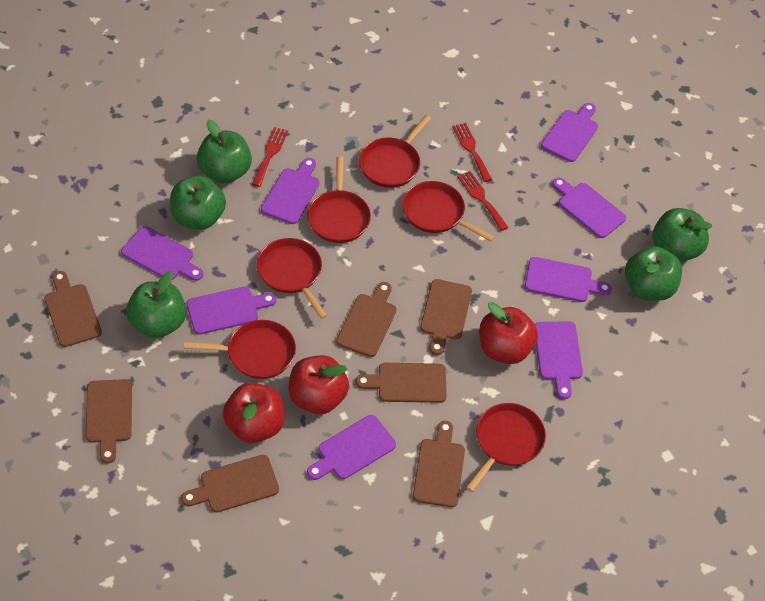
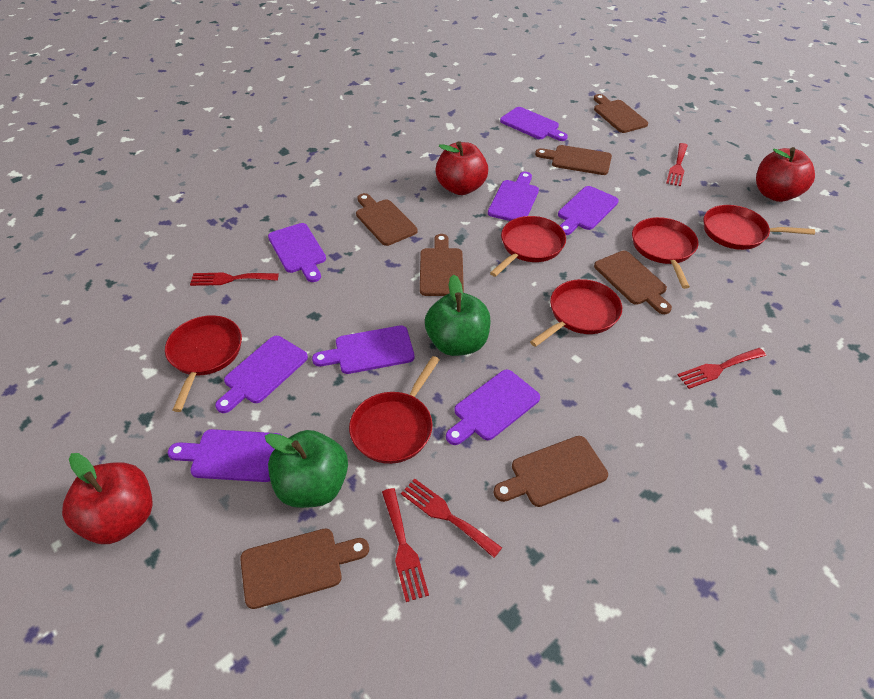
green apple: [126,271,186,338] [170,175,226,230] [197,120,252,184] [625,246,682,301] [653,208,712,262] = 5 -> [265,430,348,508] [425,275,491,356] = 2
red fork: [252,127,288,187] [452,123,492,182] [458,171,508,231] = 3 -> [190,273,279,286] [382,488,429,602] [401,479,502,558] [666,143,688,186] [678,348,766,389] = 5

